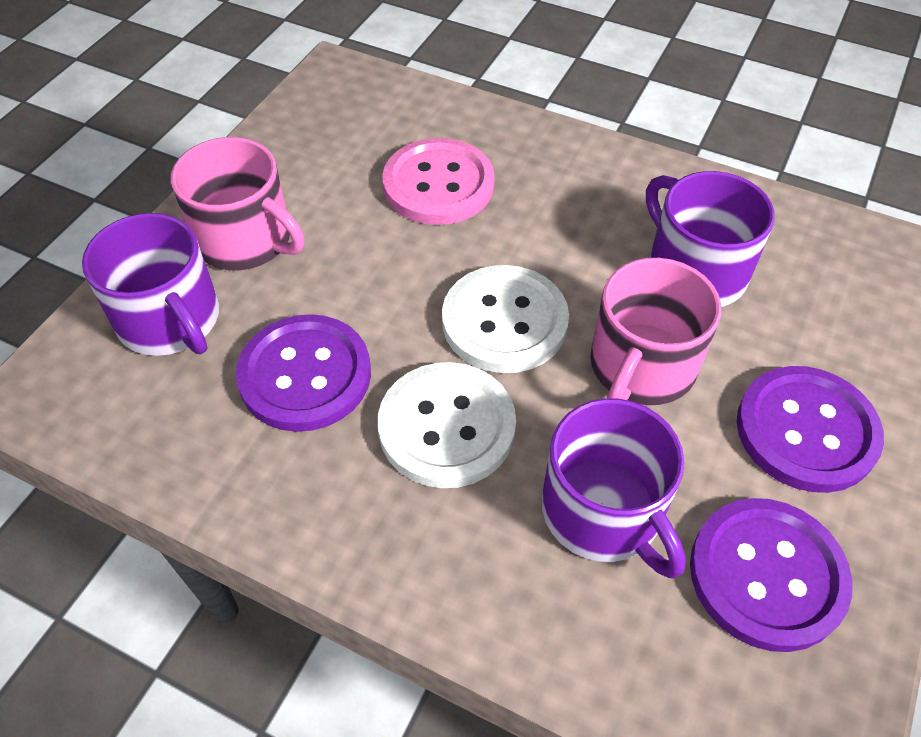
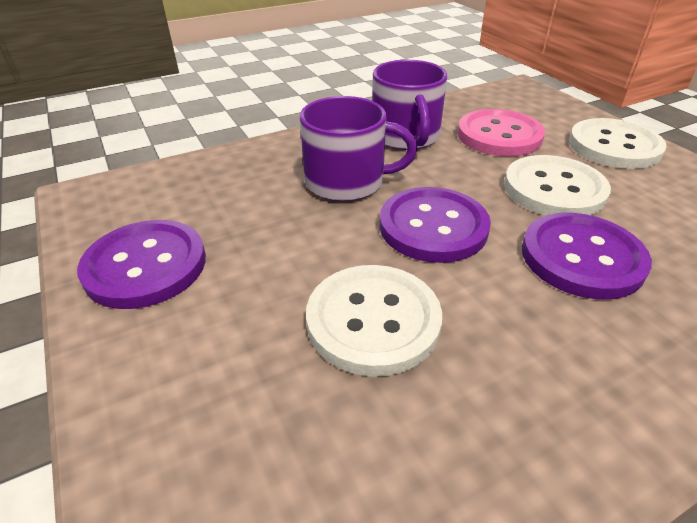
pink mug: [171,137,305,271] [590,258,721,405] = 2 -> none = 0
purple mug: [82,213,219,356] [542,398,686,578] [646,171,775,307] = 3 -> [300,96,417,201] [372,60,447,150] = 2
white button: [378,362,516,488] [442,265,569,373] = 2 -> [306,265,442,377] [504,155,611,215] [569,118,667,169] = 3

